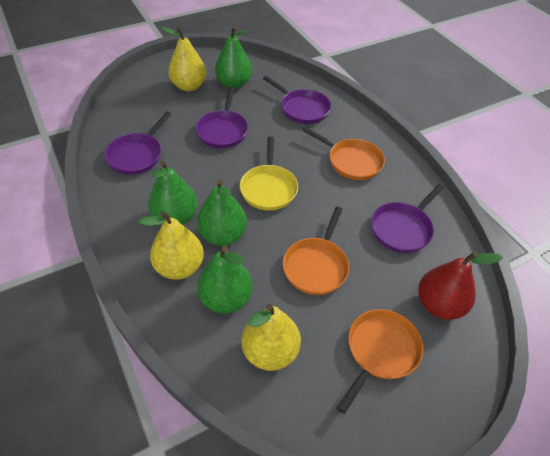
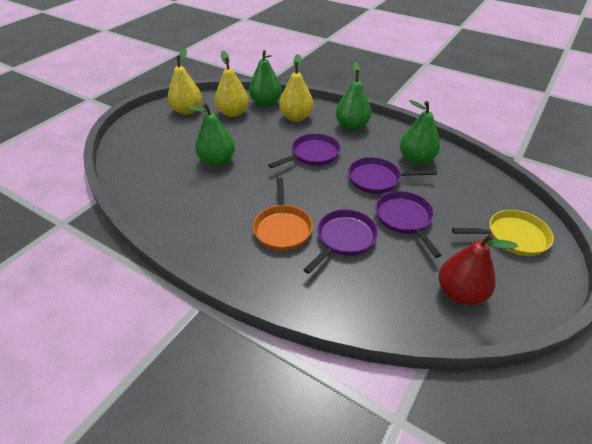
orange pan: [283,207,349,295] [303,127,385,180] [337,309,423,414] = 3 -> [253,178,313,251] = 1

